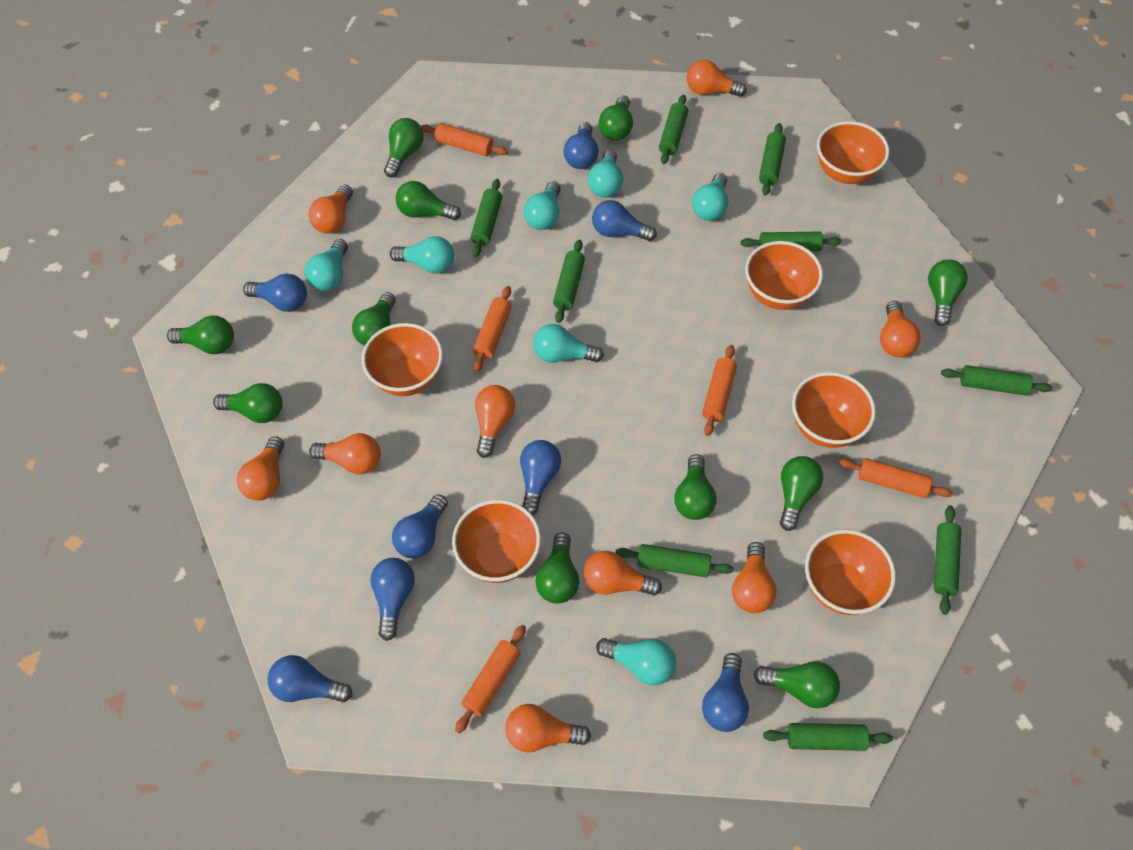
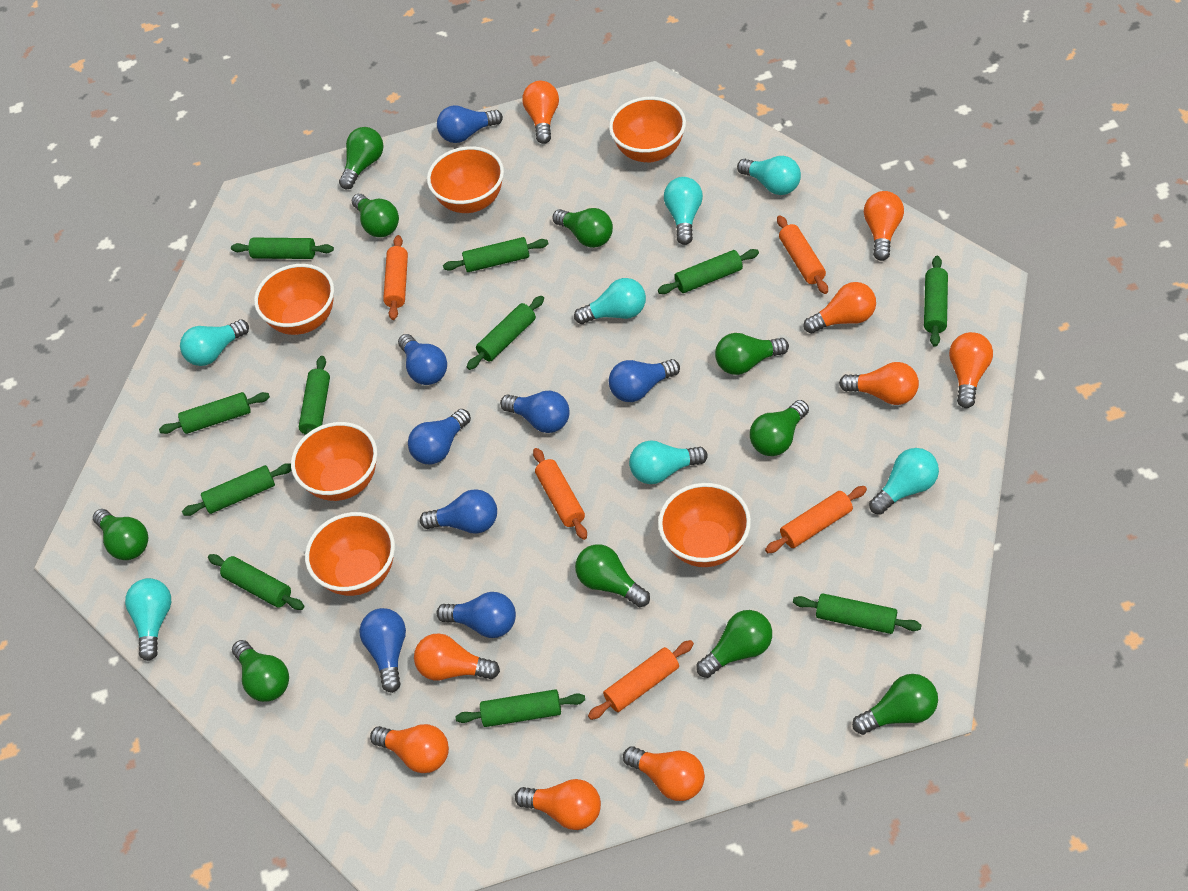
green light bulb: [167,316,234,354] [213,383,283,423] [352,292,396,346] [384,118,424,177] [396,181,461,220] [536,532,579,604] [599,95,633,141] [674,454,717,520] [753,661,840,708] [780,456,823,531] [928,259,968,326] = 11 -> [93,509,148,560] [232,640,289,702] [339,127,383,190] [352,194,399,237] [552,208,613,248] [575,544,650,607] [696,610,772,678] [715,333,789,375] [750,400,809,456] [852,674,938,735] = 10
green rolling pin: [471,179,502,257] [553,240,585,323] [615,544,734,577] [659,95,688,164] [740,232,841,252] [759,123,786,196] [763,723,893,751] [934,505,961,615] [941,365,1052,396] = 9 -> [159,392,270,434] [182,463,291,516] [208,554,304,610] [231,238,334,259] [299,356,330,435] [443,237,548,272] [456,689,585,727] [467,296,544,370] [658,249,759,294] [793,593,922,634] [924,256,948,347] = 11

